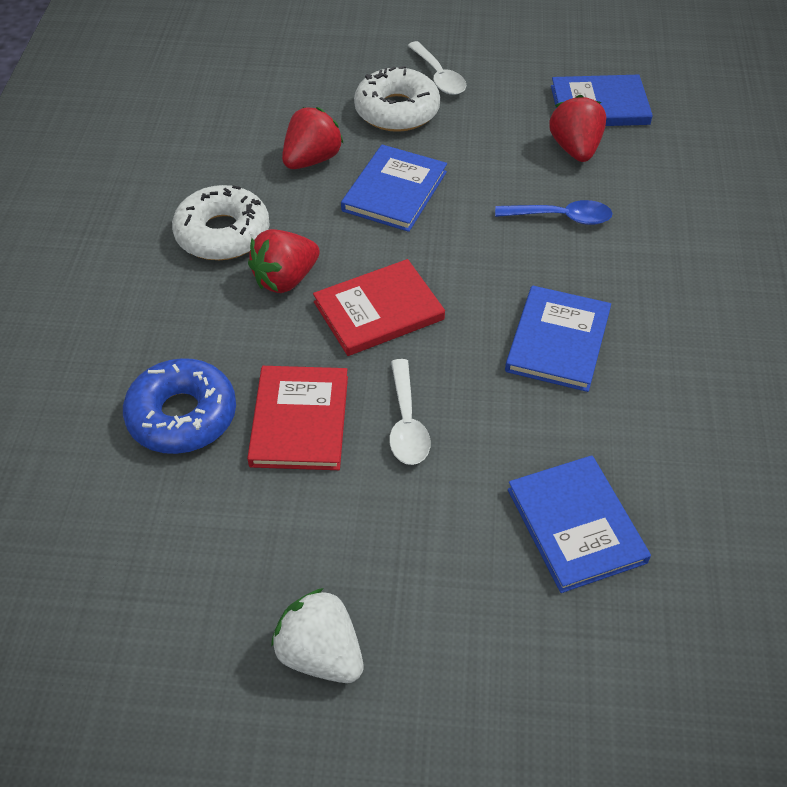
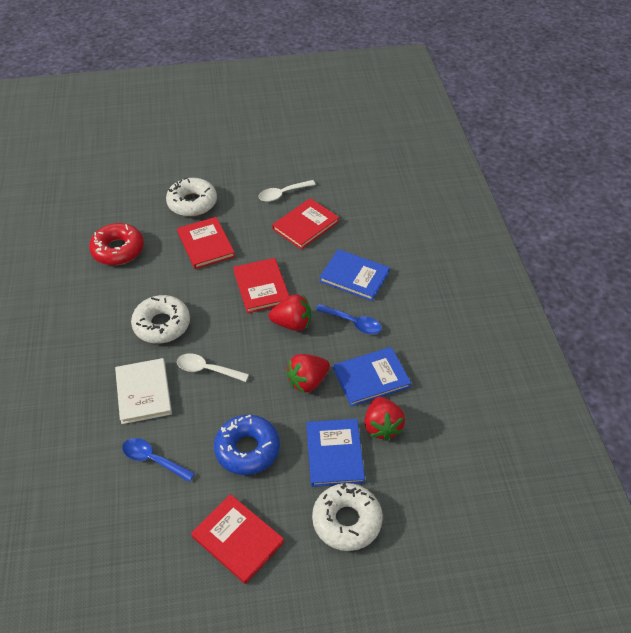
blue book: [341,144,447,232] [505,286,611,392] [508,455,651,593] [551,75,653,126] = 4 -> [306,419,365,487] [319,249,390,301] [333,347,411,407] = 3
blue spoon: [495,200,613,225] = 1 -> [122,438,195,482] [316,304,382,334] = 2
red book: [247,366,348,470] [313,259,445,356] = 2 -> [177,217,235,269] [191,494,284,584] [233,258,289,313] [272,198,339,249] = 4
red donut: none = 0 -> [89,223,144,265] = 1
white book: none = 0 -> [115,358,172,424] = 1
white donut: [172,185,270,260] [354,66,440,132] = 2 -> [131,295,190,344] [166,177,217,217] [312,483,383,551] = 3
white strawberry: [271,588,363,683] = 1 -> none = 0

